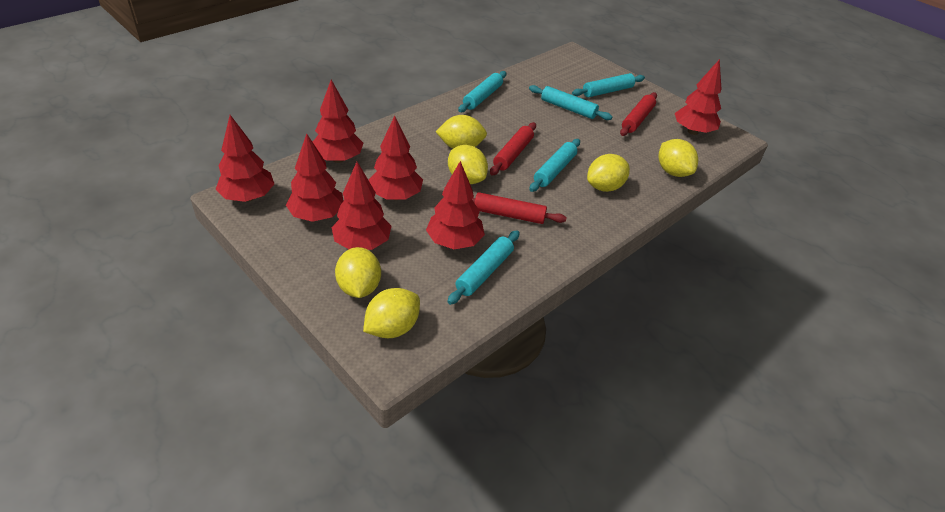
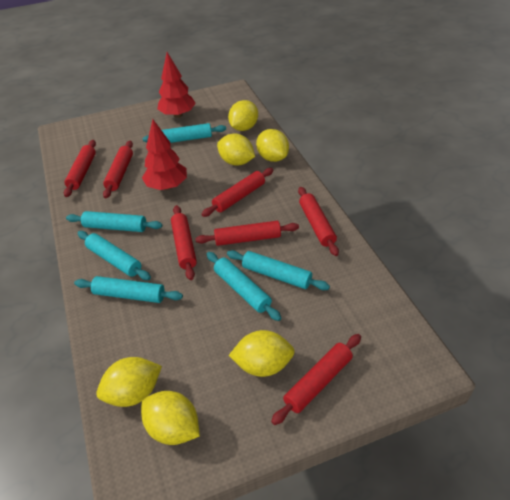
red rolling pin: [472,192,567,224] [490,122,536,175] [620,92,657,136] = 3 -> [64,140,96,197] [103,141,133,198] [171,205,197,280] [195,221,299,246] [202,168,273,217] [271,334,361,425] [298,187,339,256] = 7
red tree: [216,115,274,202] [286,133,344,222] [313,80,363,163] [332,162,392,250] [368,116,423,200] [426,161,485,249] [675,59,721,135] = 7 -> [142,119,187,190] [157,52,196,118] = 2
turquoise rolling pin: [447,230,520,305] [458,71,507,112] [529,85,612,120] [529,139,580,192] [572,73,645,97] = 5 -> [66,211,162,232] [74,276,183,303] [77,231,151,280] [143,123,226,143] [207,252,281,321] [227,250,330,290] = 6

